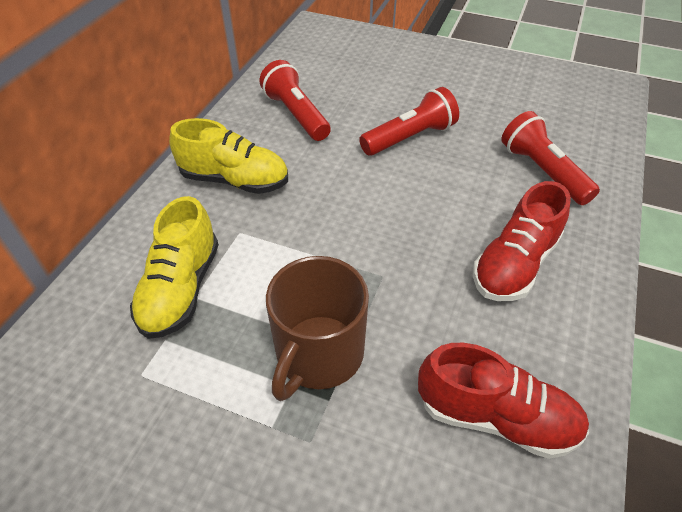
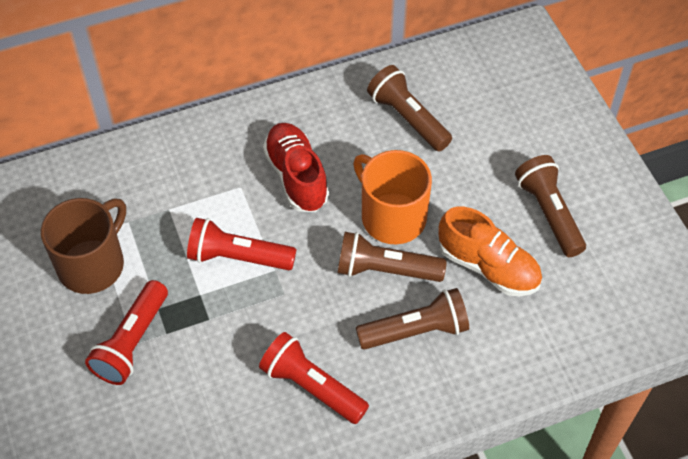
brown flashlight: none = 0 -> [337,232,447,282] [356,288,469,350] [367,65,452,151] [515,155,586,257] = 4
orange mug: none = 0 -> [353,150,432,244] = 1
orange shoe: none = 0 -> [439,207,542,296] = 1
red shoe: [418,343,589,459] [473,181,571,301] = 2 -> [263,123,329,212] = 1
yellow shoe: [130,196,219,339] [169,118,288,194] = 2 -> none = 0

